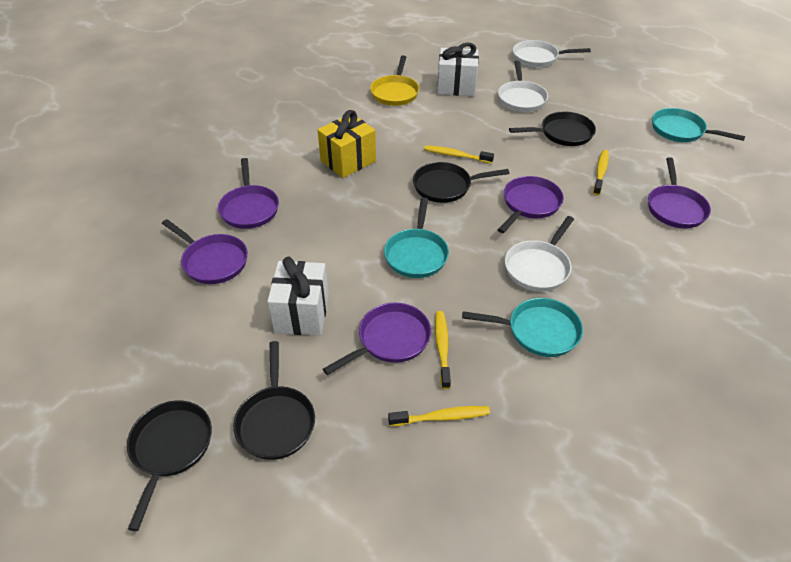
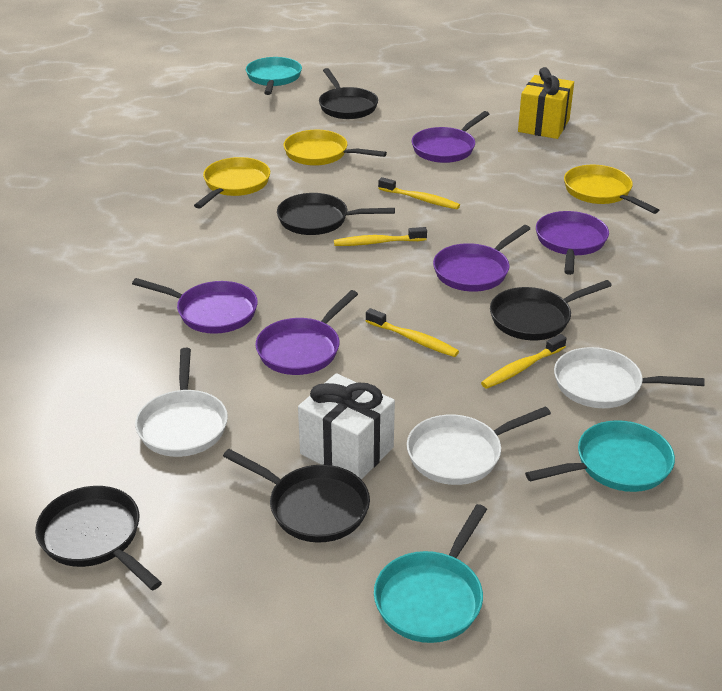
black pan: [127,401,212,531] [233,341,315,460] [413,162,509,203] [509,111,596,146] = 4 -> [35,486,162,590] [223,449,370,543] [277,193,395,235] [319,68,378,119] [490,280,612,340] = 5
white gift: [267,257,329,336] [437,42,479,96] = 2 -> [298,373,395,480] = 1
yellow pan: [370,55,419,106] = 1 -> [194,157,270,209] [284,130,387,166] [564,165,659,214] = 3

